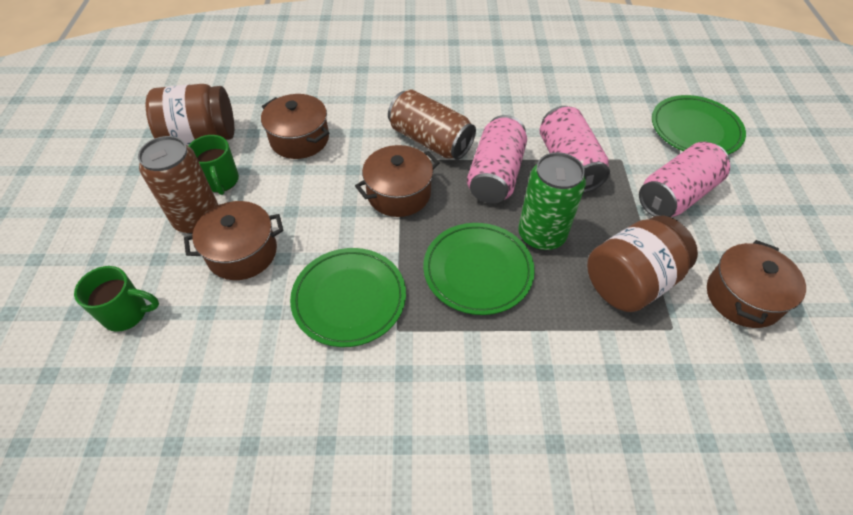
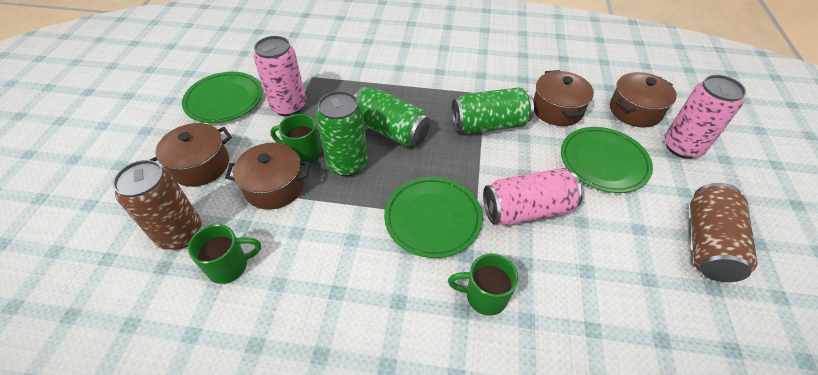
brown jar: [146,84,234,146] [587,216,698,312] = 2 -> none = 0
green can: [518,152,586,251] = 1 -> [316,91,368,176] [354,87,430,148] [452,87,534,134] = 3
green mug: [74,266,159,332] [188,135,239,195] = 2 -> [188,224,261,284] [270,114,320,163] [448,254,518,316] = 3

